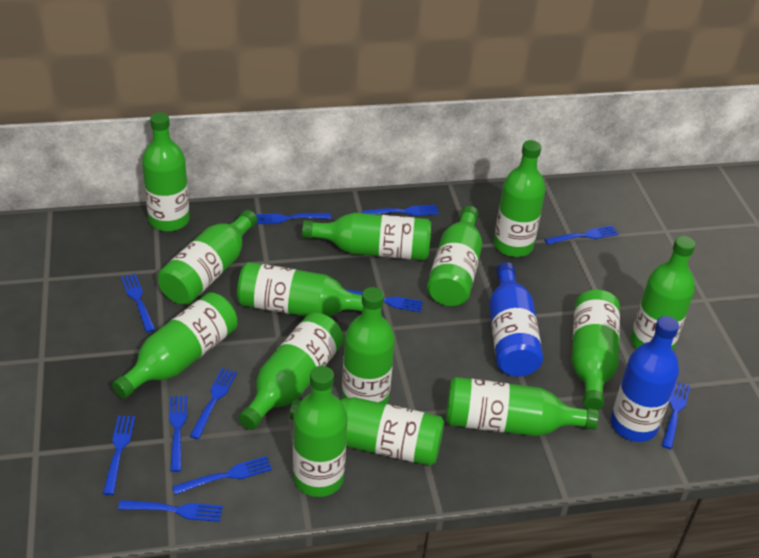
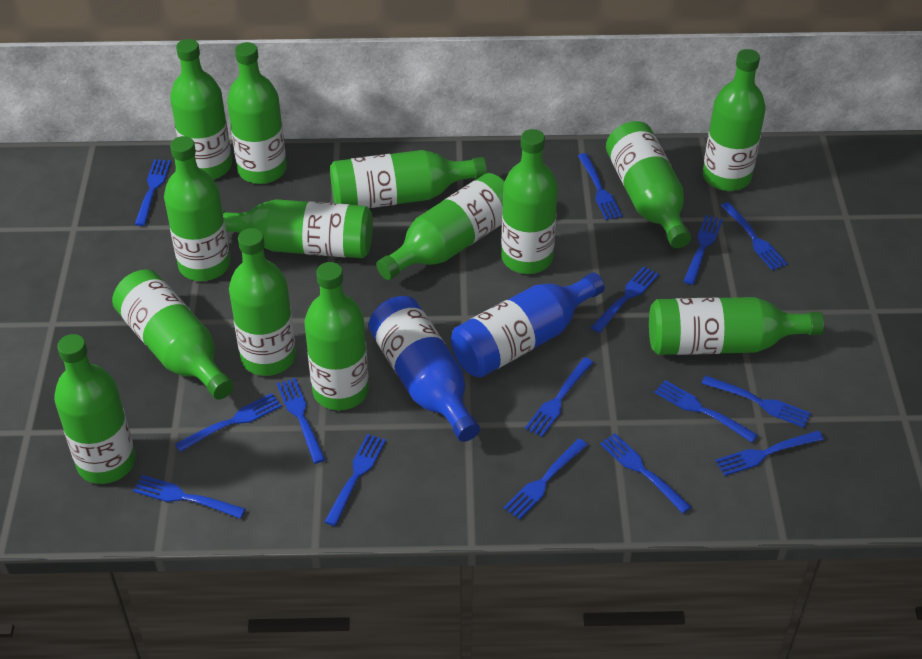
blue fork: [103,416,135,495] [118,500,223,522] [121,273,155,332] [169,396,187,472] [172,456,272,495] [190,368,237,439] [255,213,331,224] [345,289,423,312] [362,205,439,216] [545,225,619,245] [662,381,690,449] = 11 -> [133,475,245,519] [135,159,171,226] [175,393,282,452] [277,378,326,464] [325,434,386,526] [504,438,588,519] [525,357,594,437] [578,153,622,220] [591,266,659,333] [600,433,691,514] [654,380,758,442] [683,215,723,285] [702,376,811,428] [715,431,824,476] [720,202,788,271] = 15

